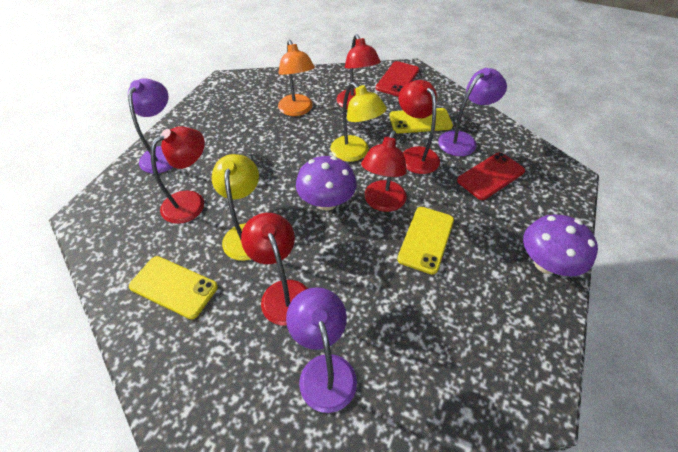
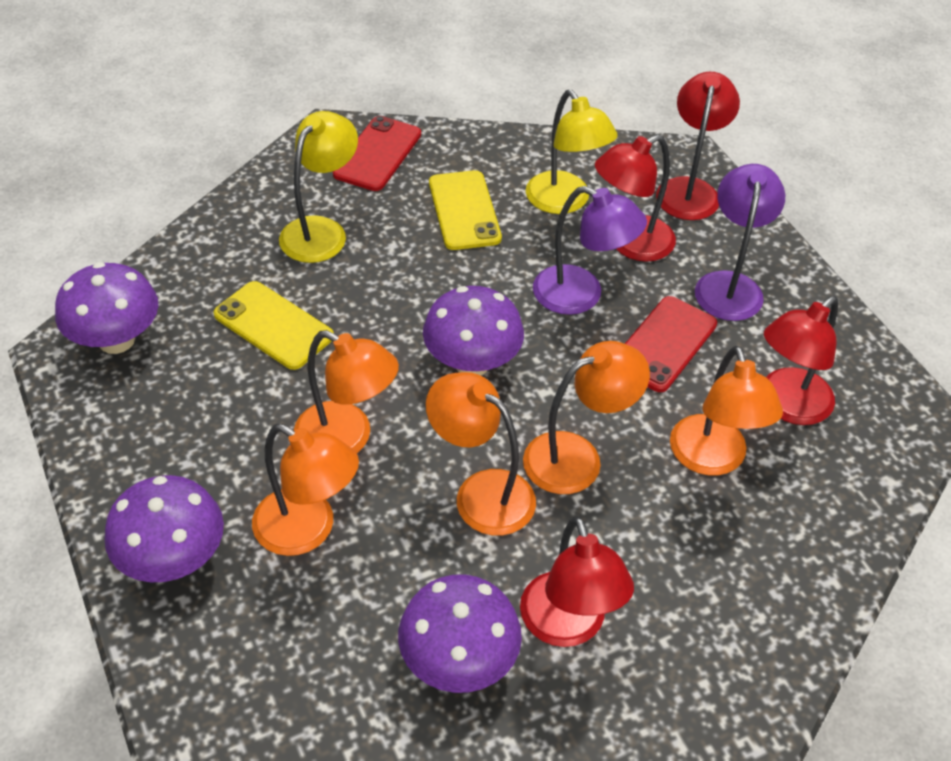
orange lamp: [278,40,315,116] = 1 -> [252,424,359,556] [294,330,399,453] [426,372,536,536] [523,341,650,494] [670,346,783,476] = 5
purple lamp: [128,79,173,174] [286,287,357,413] [438,68,507,156] = 3 -> [533,186,647,315] [695,164,785,321] = 2
purple mushroom: [296,156,357,211] [523,215,598,276] = 2 -> [55,262,158,354] [104,475,224,582] [398,575,522,693] [423,286,524,376] = 4
red lamp: [151,127,205,224] [241,213,308,326] [337,34,381,109] [361,131,407,212] [398,80,440,174] = 5 -> [520,516,634,647] [595,134,676,262] [656,72,740,220] [764,296,838,425] = 4
yellow phone: [129,256,218,319] [389,108,453,133] [397,207,454,274] = 3 -> [214,281,334,370] [429,170,502,250] = 2

